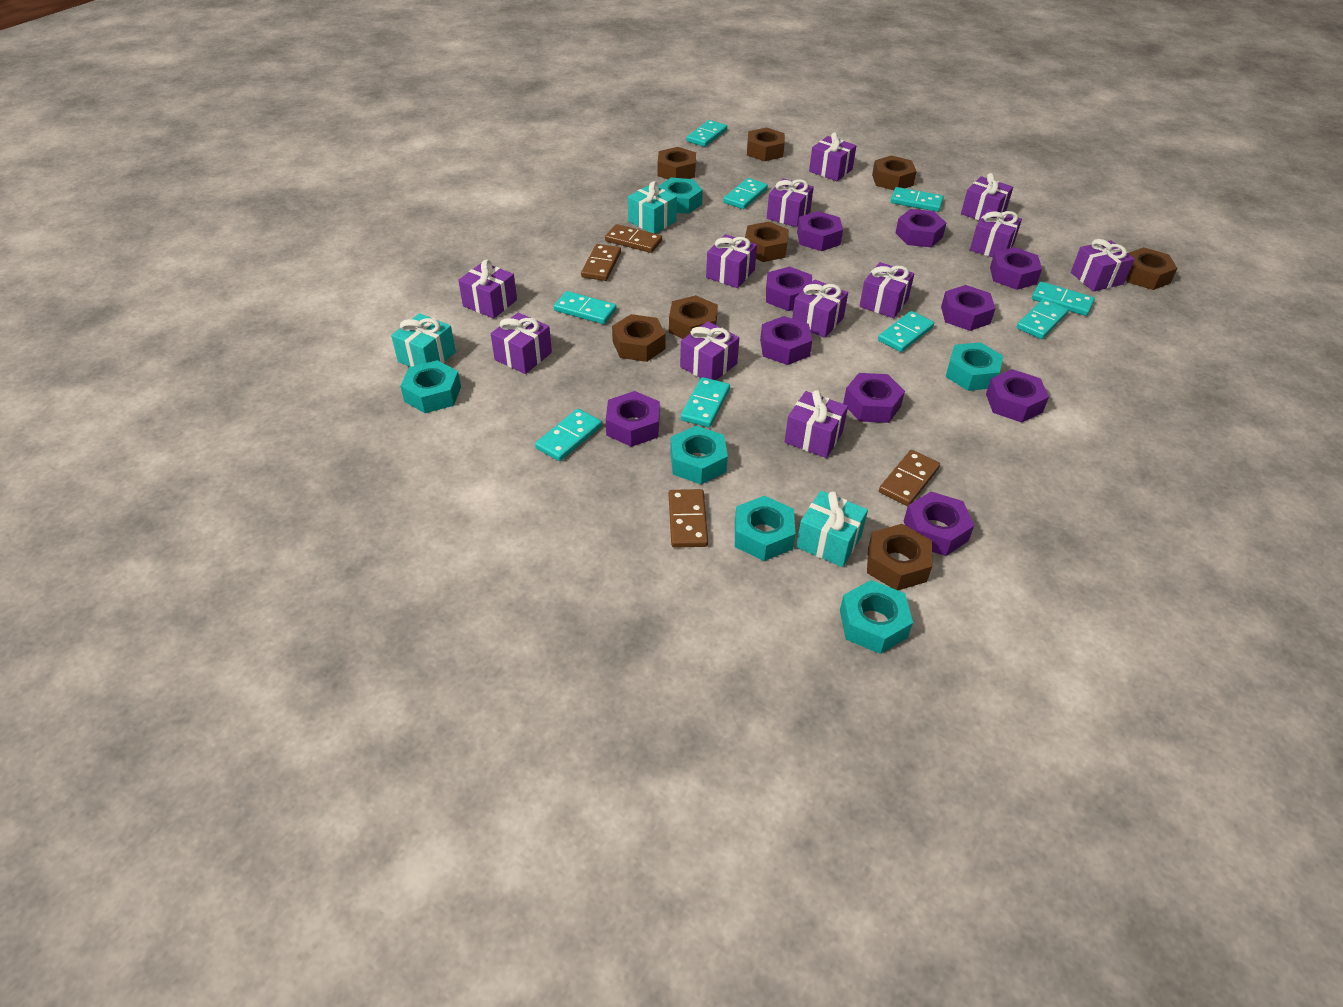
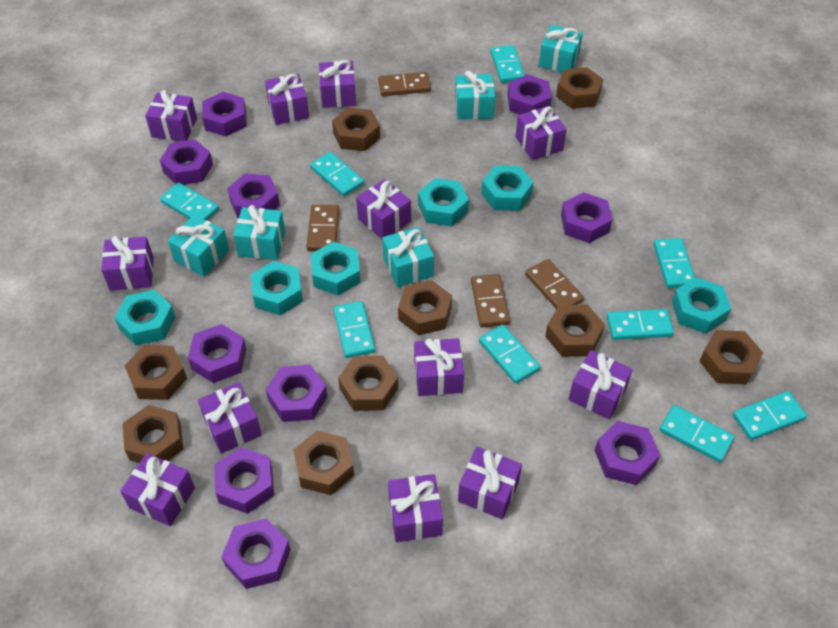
brown nut: [612,314,666,362] [658,147,696,179] [669,295,718,339] [745,221,789,262] [747,127,785,161] [867,524,932,590] [872,155,917,190] [1126,247,1178,290] = 8 -> [123,405,183,463] [124,345,187,400] [293,431,354,495] [332,108,380,151] [338,356,398,411] [398,280,452,335] [545,304,605,357] [556,67,603,109] [699,330,763,385] = 9
turquoise gift: [391,313,456,367] [628,181,677,234] [796,491,868,567] = 3 -> [168,215,229,277] [233,205,285,260] [382,227,434,287] [455,71,495,120] [539,25,583,73] = 5

